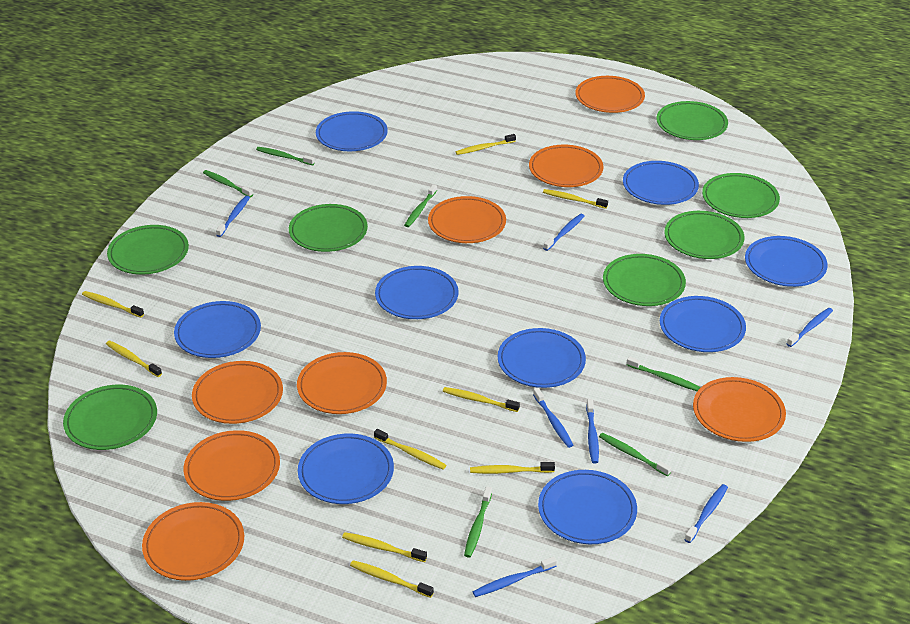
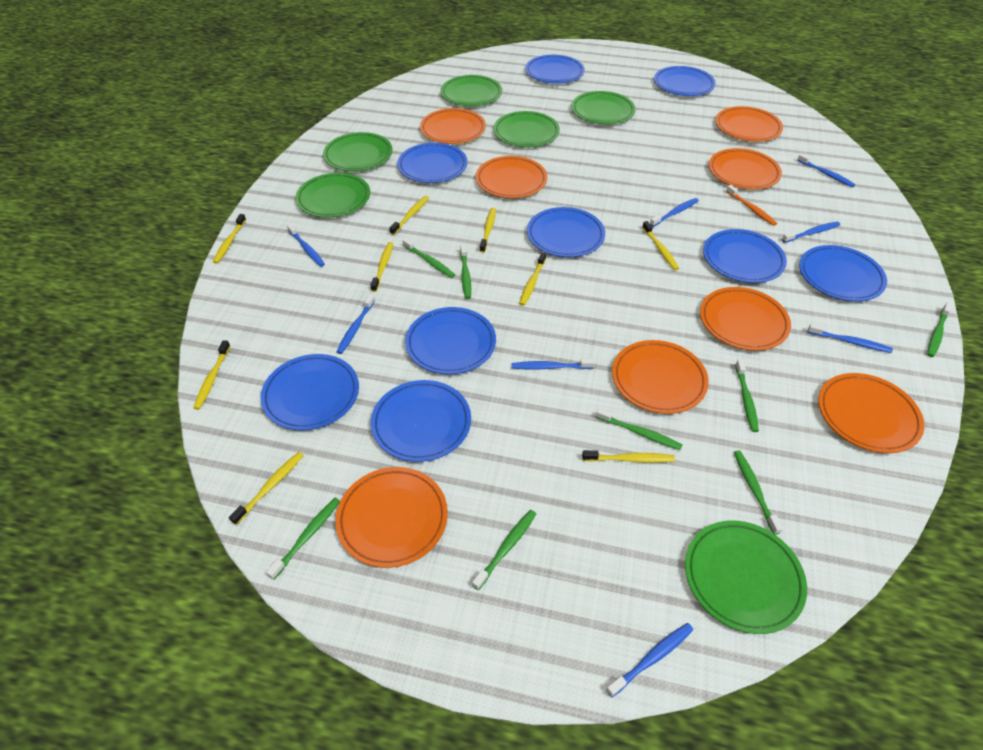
blue toothbrush: [216,196,250,237] [473,556,557,597] [533,388,573,448] [543,214,585,251] [586,399,599,463] [685,484,728,543] [787,308,833,347] = 7 -> [287,224,325,267] [336,294,375,354] [512,359,595,370] [606,623,693,697] [650,198,699,227] [782,222,840,243] [797,154,856,187] [808,323,893,353] = 8
green plate: [63,385,157,450] [107,225,189,275] [289,204,368,252] [603,254,686,306] [656,101,728,140] [664,211,744,259] [702,173,780,218] = 7 -> [295,173,370,218] [323,132,393,171] [441,75,502,106] [494,111,560,147] [571,91,635,124] [685,521,807,634] = 6
green toothbrush: [203,170,253,197] [256,147,315,165] [404,184,437,227] [464,486,492,558] [599,433,671,476] [627,356,701,391] = 6 -> [266,498,340,580] [403,238,455,278] [460,244,471,299] [472,510,536,590] [596,408,682,450] [734,450,783,535] [735,359,759,432] [927,303,952,357] = 8
orange toothbrush: none = 0 -> [726,185,777,226] = 1

